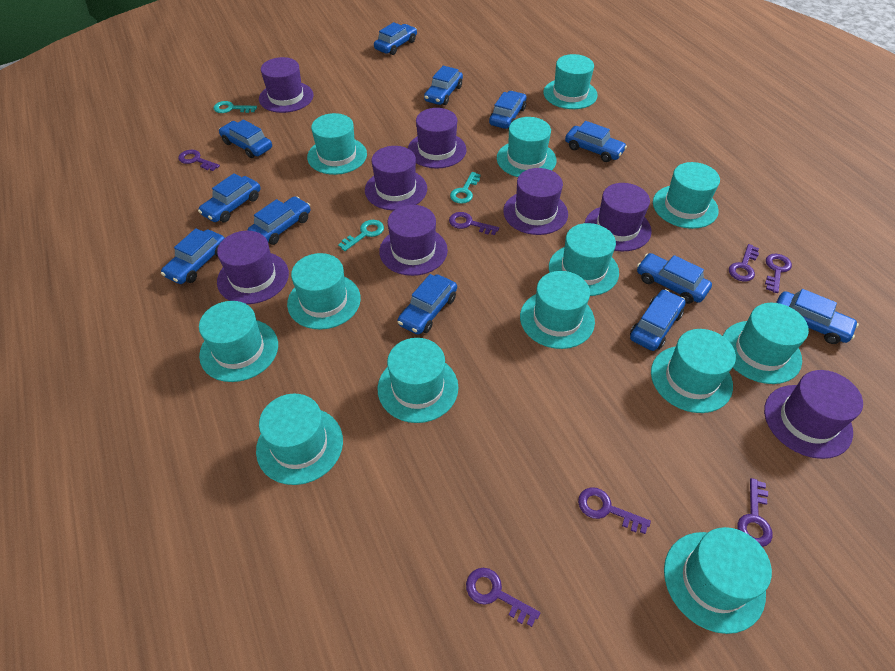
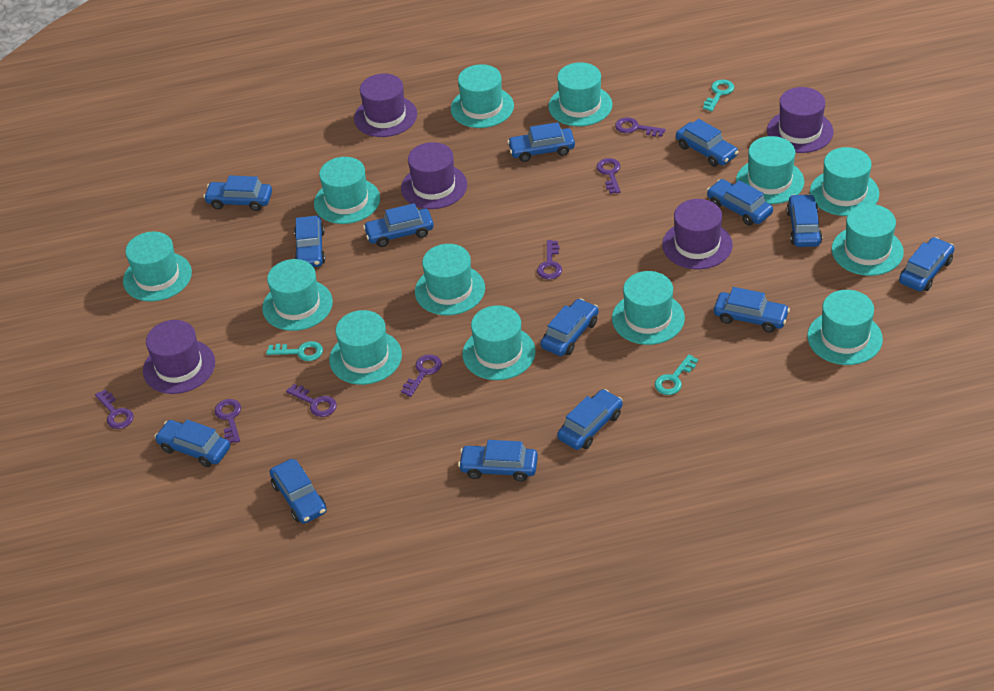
blue car: [161,228,225,284] [198,173,261,222] [219,120,272,158] [247,196,310,245] [374,22,417,55] [398,274,457,335] [424,66,463,105] [489,91,527,129] [565,121,627,162] [630,289,686,351] [637,253,712,304] [776,289,859,344] = 12 -> [155,419,230,467] [203,175,272,211] [270,459,326,524] [294,216,326,267] [363,203,434,247] [458,440,538,482] [507,122,575,162] [541,299,599,356] [557,389,623,450] [676,119,738,167] [707,179,773,226] [714,287,790,333] [787,194,822,247] [899,237,954,292] = 14
purple hat: [217,231,289,304] [259,57,314,113] [365,146,427,210] [379,205,448,276] [408,108,467,169] [503,168,568,235] [585,183,652,251] [764,370,863,459] = 8 -> [143,320,215,394] [354,73,417,137] [401,142,467,209] [662,199,733,269] [767,87,834,153] = 5

